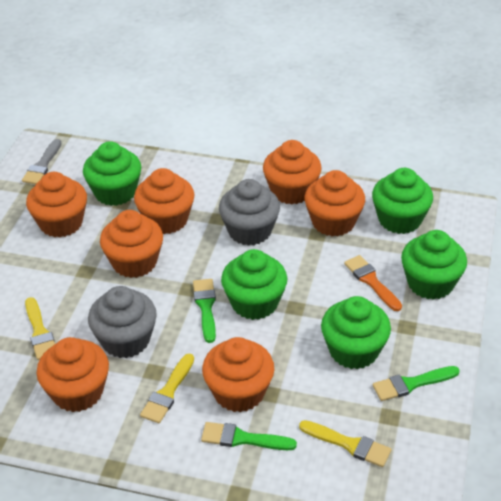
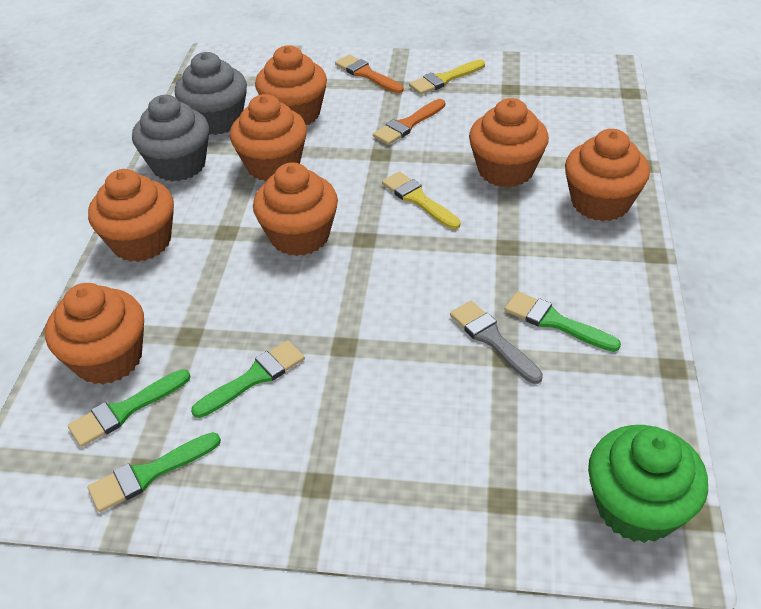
green brush: [193,279,216,343] [201,422,297,450] [373,366,460,401] = 3 -> [68,369,190,447] [87,432,221,512] [191,340,305,418] [504,291,621,352] = 4
green cupcake: [83,141,141,206] [221,249,287,320] [321,296,391,369] [372,168,433,234] [401,230,467,300] = 5 -> [588,425,708,543] = 1
orange brush: [344,255,402,311] = 1 -> [335,54,404,93] [373,99,445,145] = 2
yellow brush: [25,297,55,360] [140,353,194,423] [299,420,392,467] = 3 -> [382,171,461,229] [409,59,485,95] = 2

